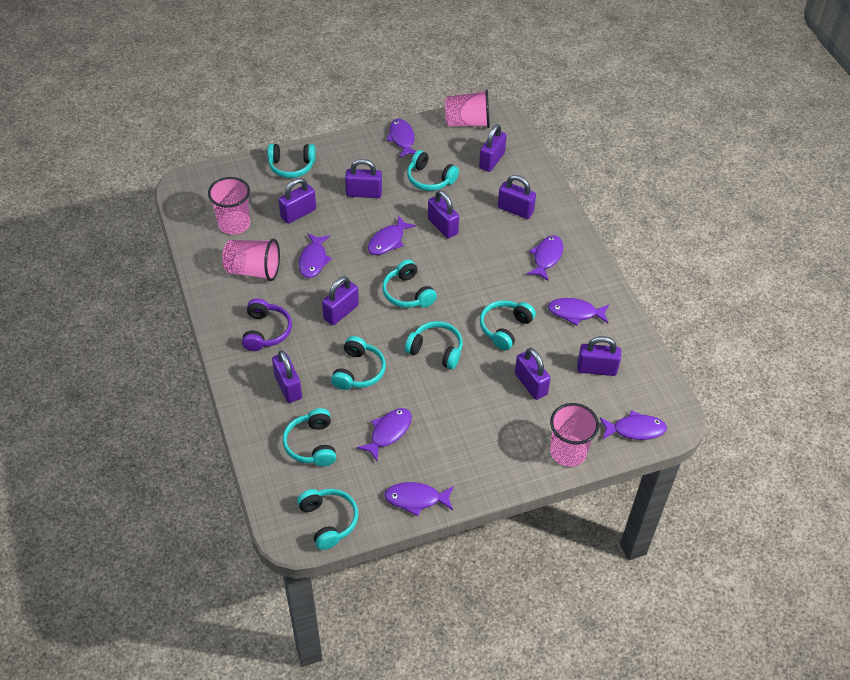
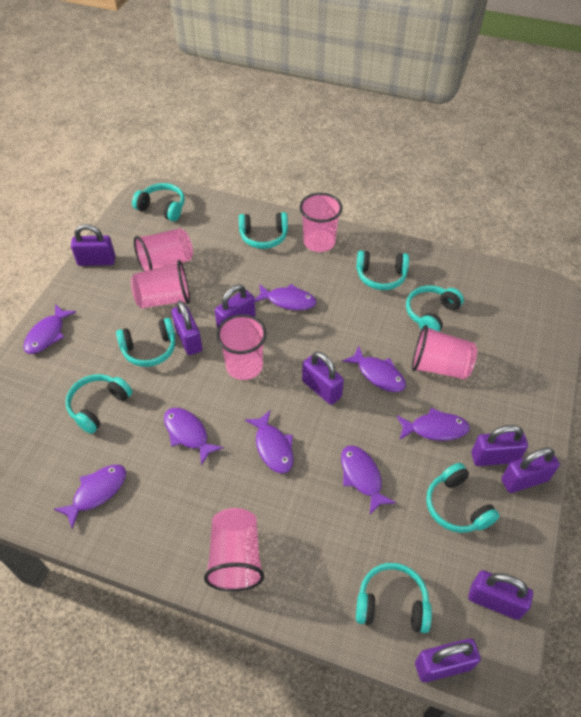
pink cup: [208,177,250,234] [222,238,280,281] [445,89,490,128] [550,403,599,467] = 4 -> [131,260,190,308] [134,228,193,272] [204,508,264,591] [216,314,267,380] [299,193,343,252] [412,325,477,379] = 6
purple headphones: [242,298,292,351] = 1 -> none = 0
purple padlock: [272,350,302,403] [279,178,316,224] [322,276,359,325] [345,159,382,198] [428,190,459,239] [479,124,507,172] [498,175,536,219] [515,348,551,400] [577,336,621,376] = 9 -> [71,224,116,266] [171,300,202,355] [215,285,256,328] [302,351,344,405] [415,639,481,683] [468,570,533,620] [471,425,528,466] [501,447,560,493] = 8

